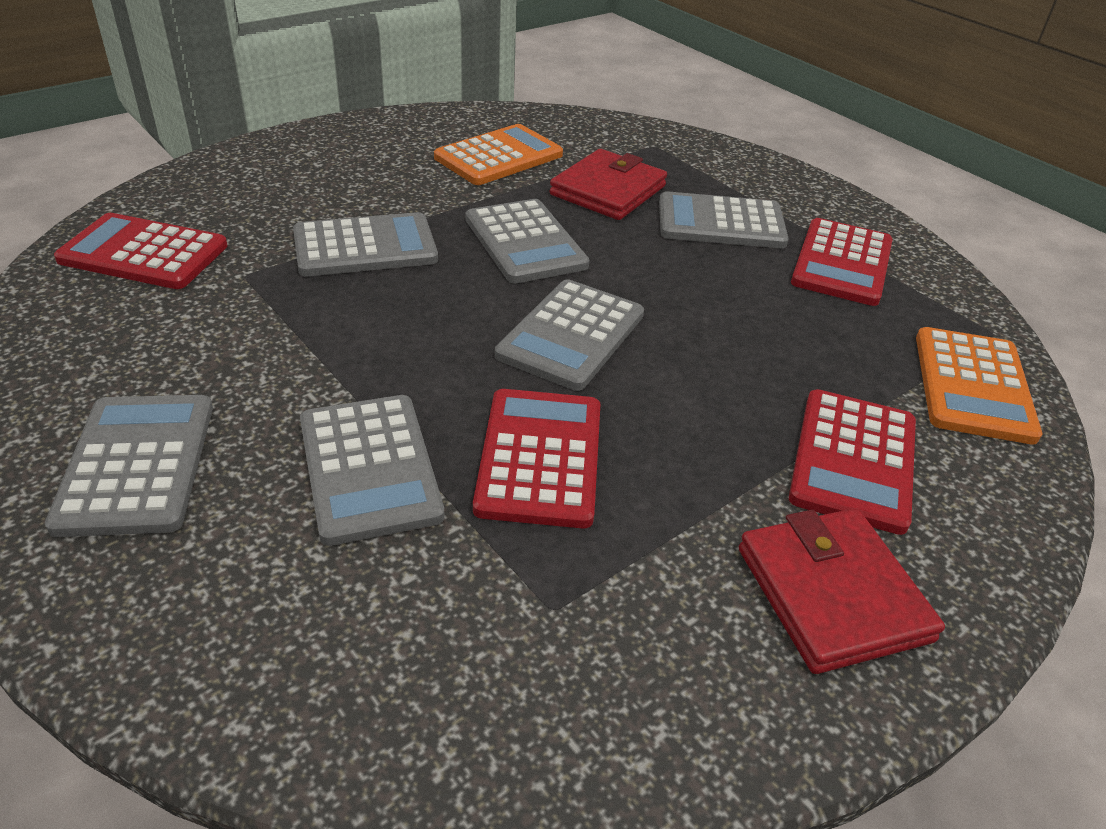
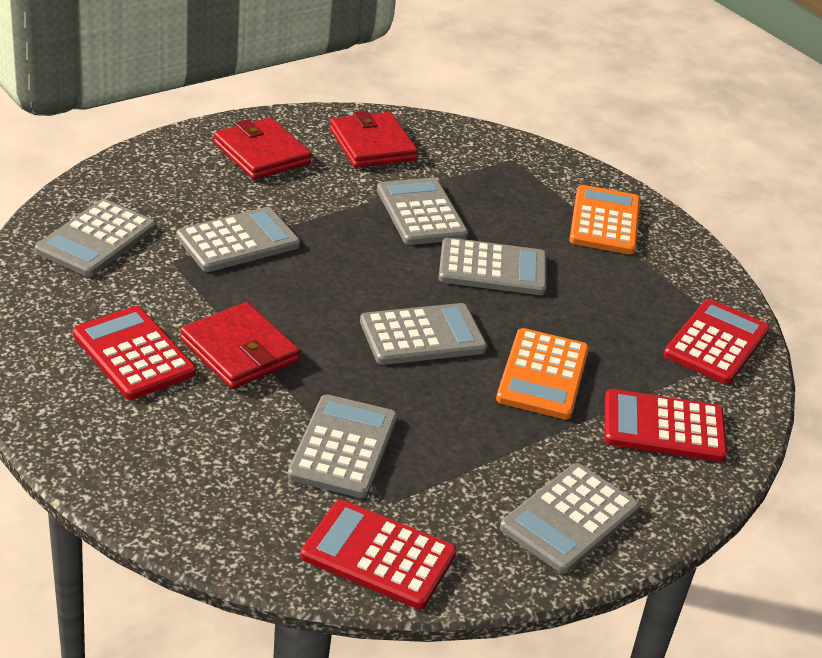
grey calculator: [45,395,213,537] [293,212,438,276] [300,395,445,546] [466,199,589,284] [495,279,644,391] [659,191,789,248] = 6 -> [35,199,156,277] [176,207,300,272] [288,394,397,498] [360,303,487,365] [377,178,468,245] [438,237,547,295] [500,463,639,573] = 7
red wallet: [550,149,667,220] [739,508,945,674] = 2 -> [180,302,300,389] [214,117,312,180] [330,111,418,168] = 3

